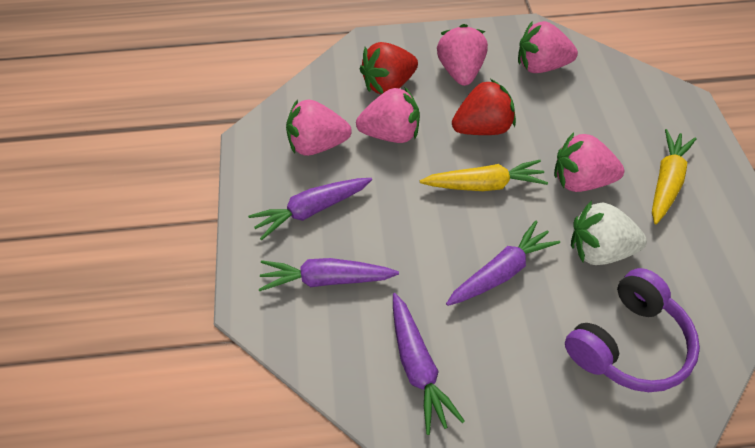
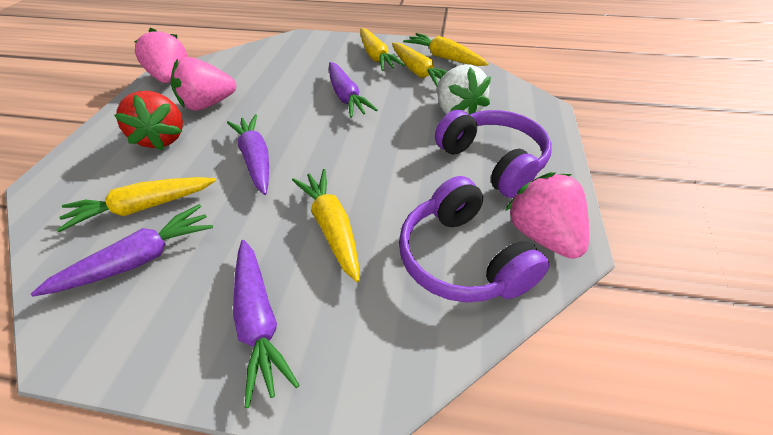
pink strawberry: [286,99,352,156] [356,86,420,143] [437,24,488,86] [518,21,578,73] [554,132,624,192] = 5 -> [134,28,187,83] [170,57,236,111] [505,172,589,259] = 3
purple headphones: [565,268,700,392] = 1 -> [399,176,550,303] [435,110,552,198] = 2
red strawberry: [360,42,418,94] [452,79,516,135] = 2 -> [114,91,183,150] = 1
yellow carrot: [420,160,548,191] [652,129,696,224] = 2 -> [57,177,216,232] [292,169,360,282] [360,28,405,71] [392,43,447,88] [403,33,489,66] = 5

